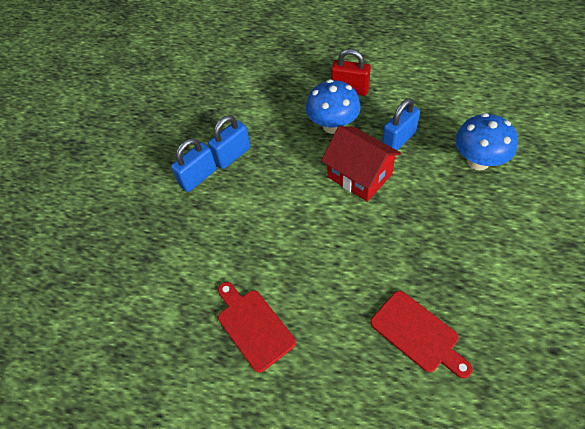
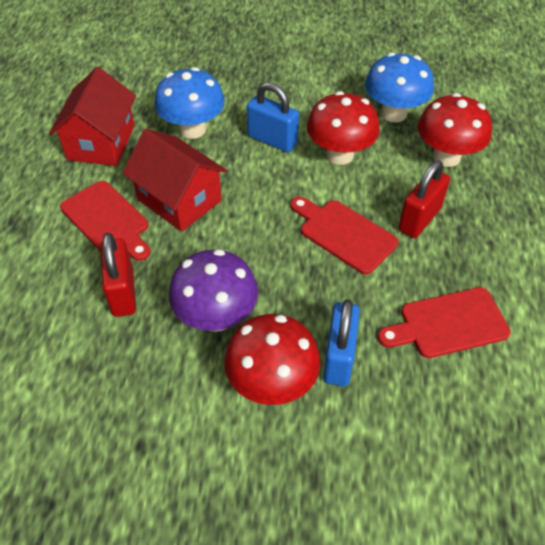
blue padlock: [171,138,217,192] [208,115,251,169] [382,98,420,150] = 3 -> [247,82,299,152] [323,299,360,386] = 2
purple mushroom: none = 0 -> [169,249,258,332] = 1
red cutting board: [218,282,296,373] [370,291,473,378] = 2 -> [60,181,151,261] [291,197,398,275] [378,287,511,358] = 3
red house: [321,126,401,202] = 1 -> [49,67,136,166] [122,129,227,232] = 2
red mushroom: none = 0 -> [224,314,321,405] [307,91,380,165] [418,93,492,167] = 3
red padlock: [331,49,371,96] = 1 -> [101,233,136,317] [398,160,450,238] = 2

